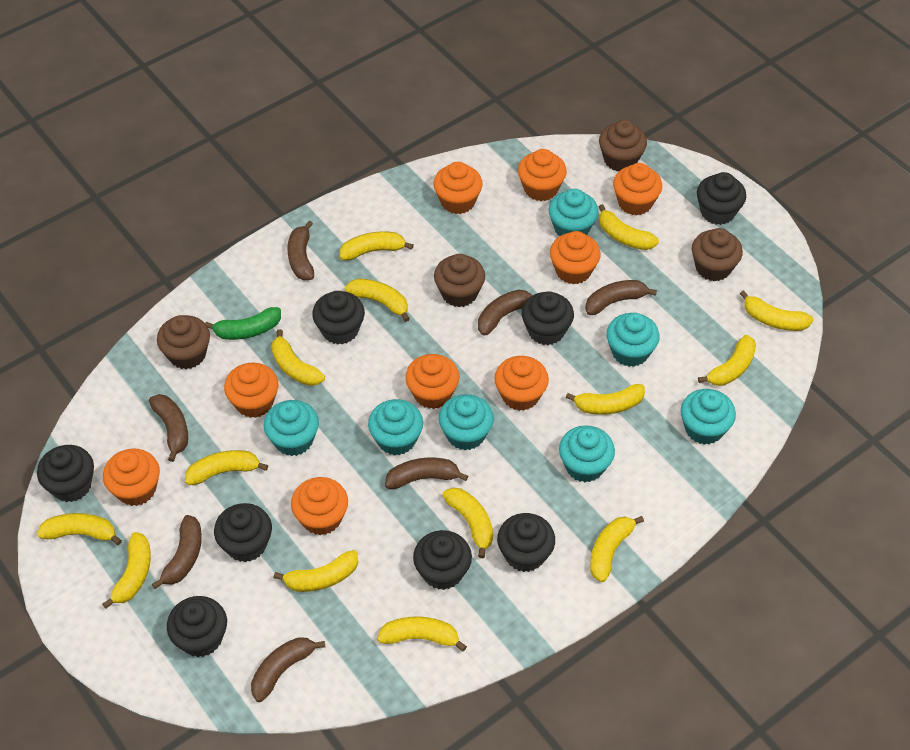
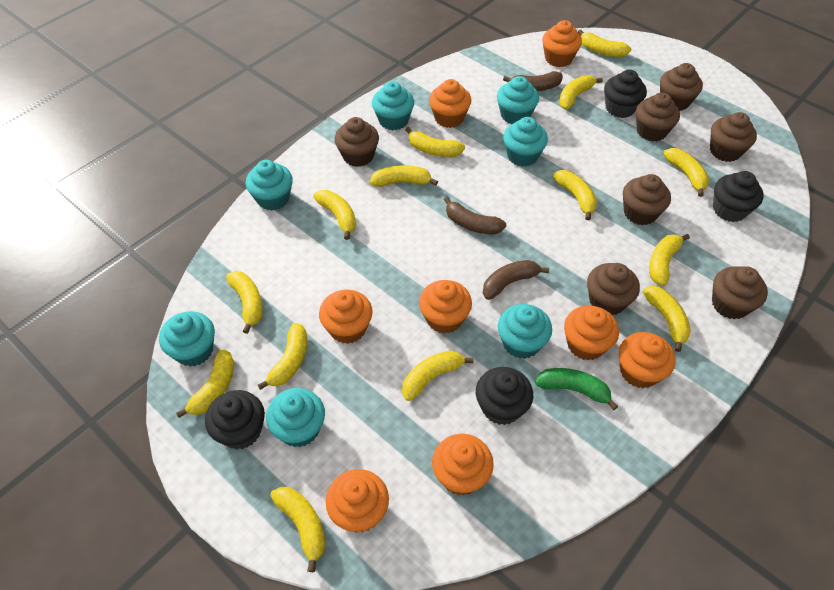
black cupcake: [37,445,94,502] [167,596,227,657] [214,503,272,562] [312,291,365,345] [413,530,472,590] [497,513,555,572] [522,291,574,345] [697,172,746,225] = 8 -> [205,390,265,449] [476,367,533,425] [604,69,647,118] [713,171,764,222] = 4
brown banana: [149,394,188,462] [152,515,202,589] [251,637,325,702] [287,221,314,280] [385,458,468,489] [478,290,533,336] [585,280,657,315] = 7 -> [444,196,506,235] [483,260,549,300] [503,71,563,91] = 3
brown cupcake: [157,315,210,369] [434,254,485,307] [599,120,647,171] [692,228,743,281] = 4 -> [335,117,379,167] [587,263,640,315] [623,174,671,225] [636,92,680,142] [660,63,703,111] [710,112,757,162] [712,266,768,319] = 7
orange cupcake: [103,449,160,506] [224,363,278,418] [291,477,348,535] [405,354,459,409] [433,162,483,214] [495,356,549,411] [518,149,567,201] [550,231,601,284] [613,163,662,216] = 9 -> [319,290,373,344] [326,469,389,533] [419,280,472,334] [429,79,471,128] [432,434,494,495] [542,20,582,67] [564,305,619,361] [619,332,676,388] = 8

